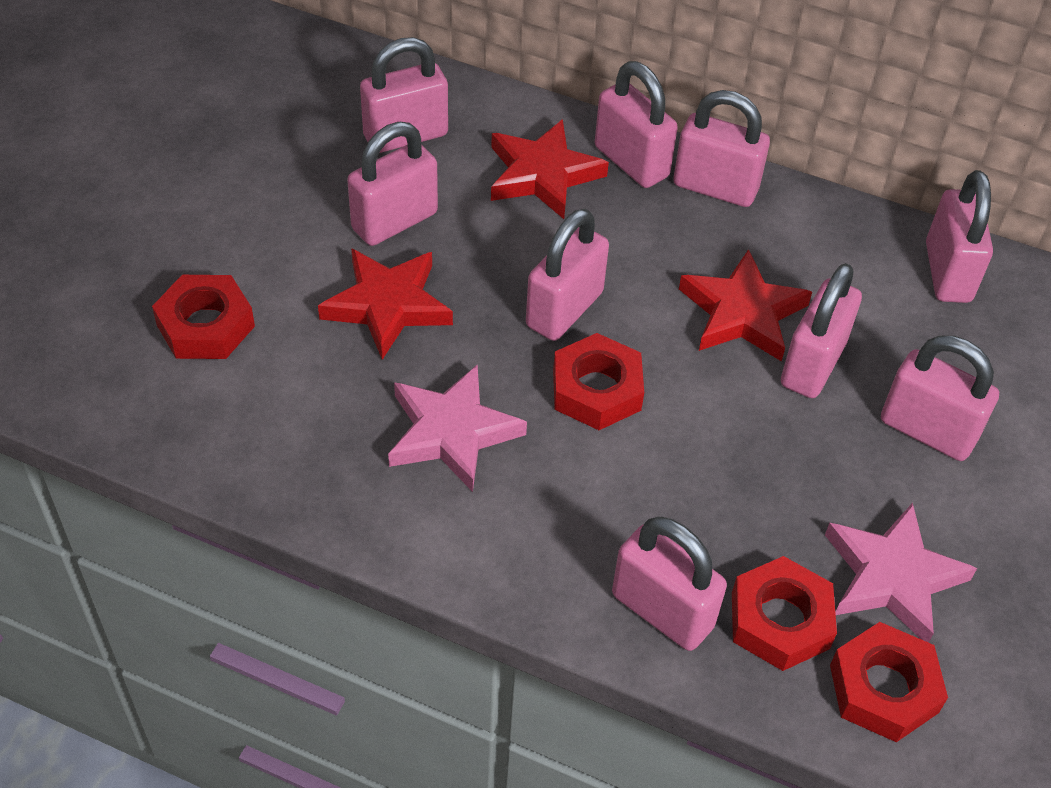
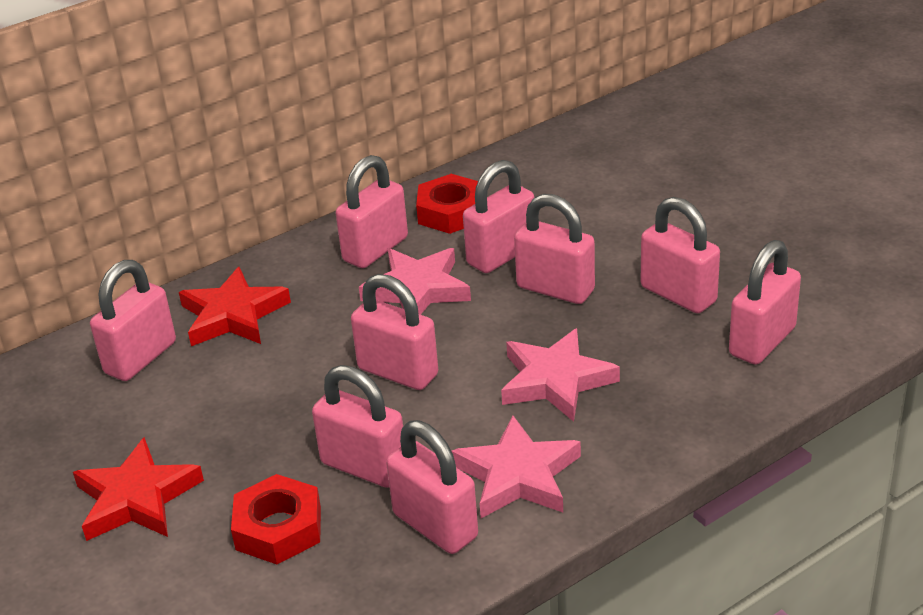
pink star: [388,364,527,492] [825,503,977,643] = 2 -> [359,248,471,315] [452,415,581,518] [501,328,620,422] = 3
red nut: [152,275,255,359] [553,333,644,430] [732,556,837,671] [830,622,948,742] = 4 -> [231,474,321,564] [416,174,478,234] = 2
red star: [318,248,453,360] [491,119,609,219] [679,249,812,361] = 3 -> [73,437,204,541] [179,267,291,346] = 2

